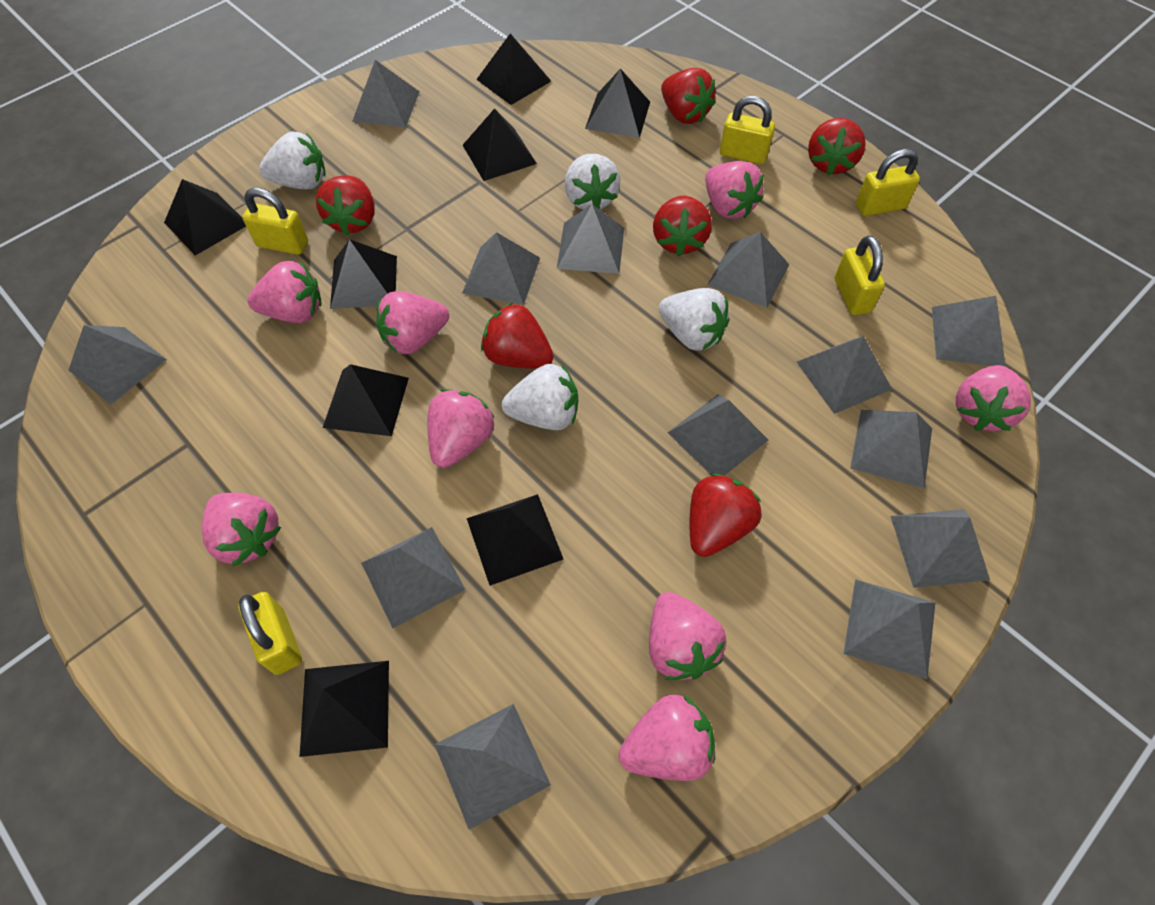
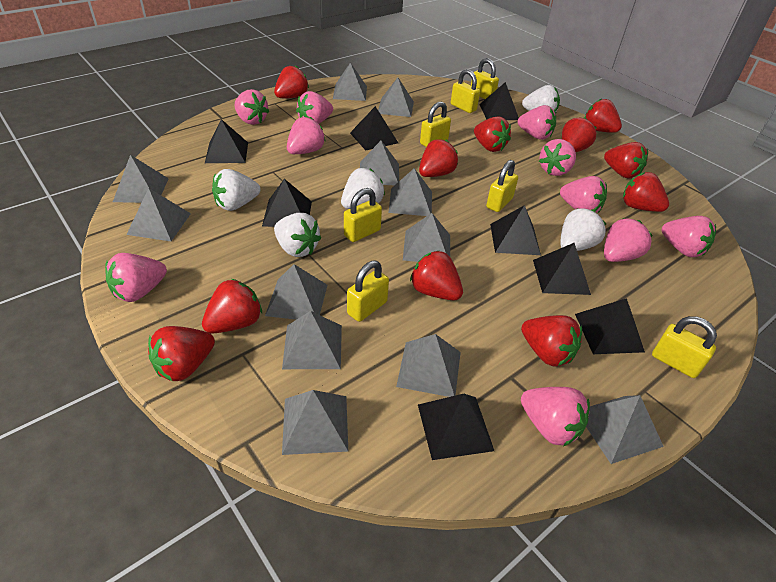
grey pyramid: [69,325,167,405] [352,60,420,127] [361,527,466,629] [434,704,551,830] [462,232,540,305] [557,204,624,274] [668,395,768,476] [707,232,789,308] [797,336,892,414] [843,579,936,679] [850,410,932,489] [890,509,990,588] [932,296,1006,367] = 13 -> [113,155,169,203] [126,188,191,241] [265,264,327,320] [282,311,342,369] [282,390,348,455] [333,62,367,101] [360,141,399,185] [378,77,414,117] [388,168,432,216] [396,334,461,397] [403,213,450,262] [586,395,664,464] = 12
pink strawberry: [202,493,281,566] [248,261,322,323] [376,291,449,354] [428,389,495,468] [619,695,715,781] [649,592,726,680] [705,161,764,219] [956,365,1031,431] = 8 -> [105,253,167,302] [235,89,269,125] [287,117,325,154] [296,91,333,124] [518,105,556,140] [521,387,590,447] [539,139,576,176] [560,176,607,213] [604,218,653,262] [662,216,716,257] = 10
red strawberry: [316,175,375,236] [481,302,554,369] [653,196,712,256] [661,68,716,124] [690,473,762,557] [808,118,866,176] = 6 -> [148,326,215,381] [202,279,262,334] [274,66,309,98] [410,251,463,300] [419,139,458,177] [474,116,511,152] [521,315,582,367] [562,117,597,152] [585,99,622,133] [604,142,648,179] [623,172,669,212] = 11
white strawberry: [259,132,326,189] [502,364,578,430] [565,154,621,210] [659,288,729,351] = 4 -> [212,169,260,211] [274,213,321,257] [341,168,385,209] [522,85,560,112] [561,208,606,251] = 5
yellow padlock: [238,592,302,675] [242,188,308,255] [720,96,775,164] [835,236,885,315] [856,149,920,216] = 5 -> [344,188,382,242] [347,261,389,322] [420,102,451,147] [451,69,480,113] [471,58,499,99] [486,160,518,212] [652,316,717,378] = 7

